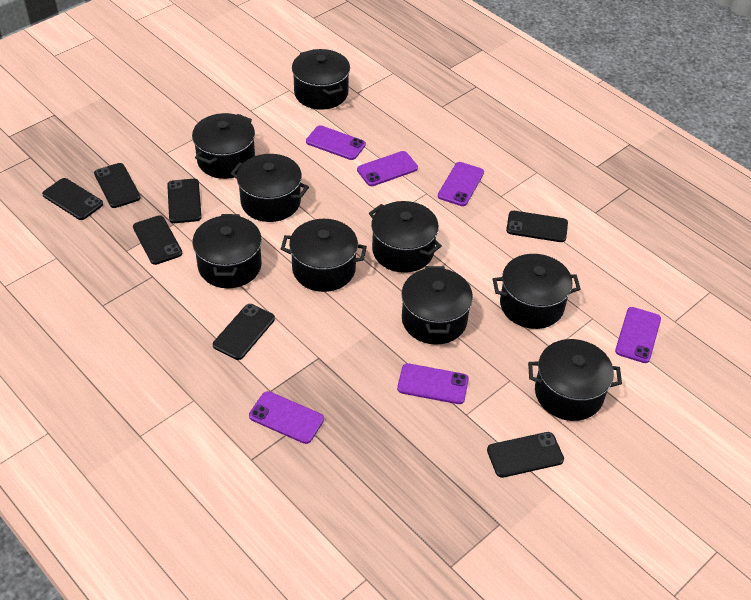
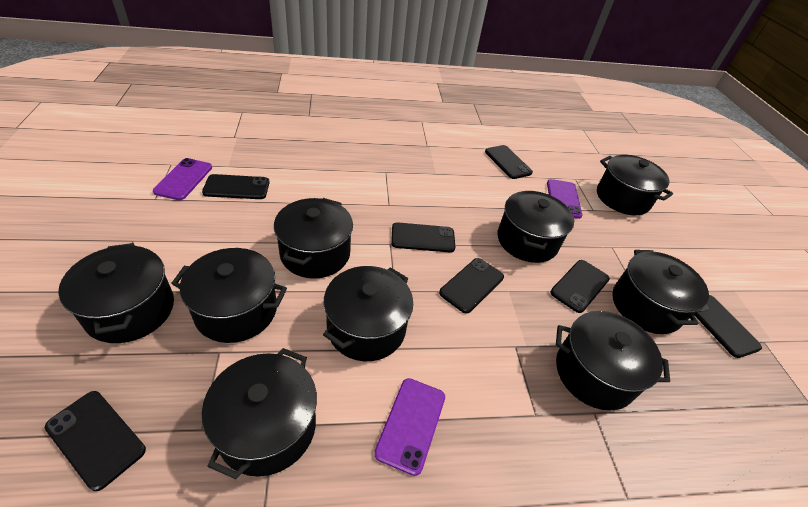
purple phone: [249,391,324,444] [306,125,366,160] [357,151,418,186] [397,363,469,404] [438,162,484,206] [615,307,661,363] = 6 -> [153,158,212,200] [374,378,445,476] [547,179,582,219] = 3

